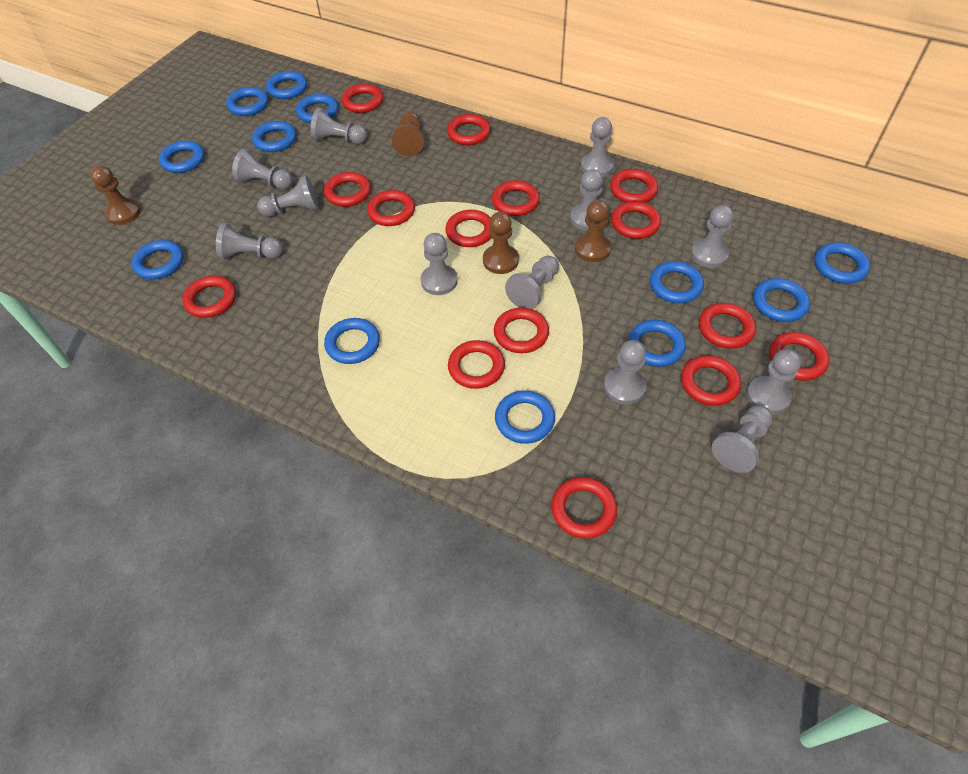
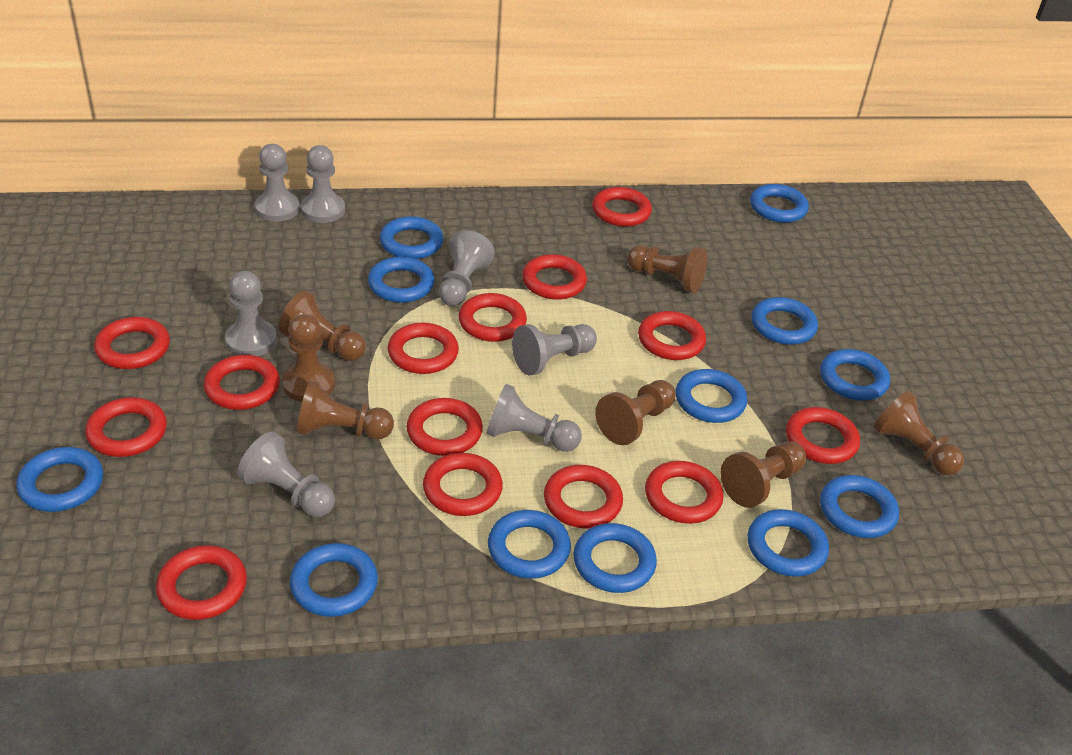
brown pawn: [90,165,141,225] [392,111,424,156] [483,212,519,274] [575,200,611,262] = 4 -> [279,290,366,361] [282,314,335,402] [297,380,394,439] [595,380,675,445] [627,245,707,293] [720,442,806,508] [873,391,964,475] = 7
grey pawn: [216,223,283,260] [232,148,293,190] [257,175,319,217] [310,107,367,144] [421,233,458,295] [505,256,559,309] [570,169,603,231] [581,117,614,177] [604,340,646,405] [691,205,733,268] [712,405,773,473] [746,349,801,414] = 12 -> [225,271,277,356] [237,431,335,517] [255,144,300,222] [301,145,345,223] [439,230,495,306] [487,384,582,452] [512,324,597,375] = 7
red ring: [182,276,236,318] [324,172,371,207] [341,84,383,113] [367,190,415,226] [445,209,491,247] [447,114,491,145] [448,340,505,389] [492,180,540,216] [494,308,549,353] [551,477,617,539] [610,169,658,203] [611,201,661,239] [681,355,741,406] [699,303,756,349] [769,332,829,381] = 15 -> [85,397,167,457] [94,317,170,369] [156,545,247,620] [204,355,280,410] [388,322,459,374] [407,398,483,456] [423,453,503,516] [459,293,527,342] [522,254,587,300] [544,465,623,528] [592,187,652,227] [638,311,706,360] [645,461,724,524] [786,407,860,464] = 14

